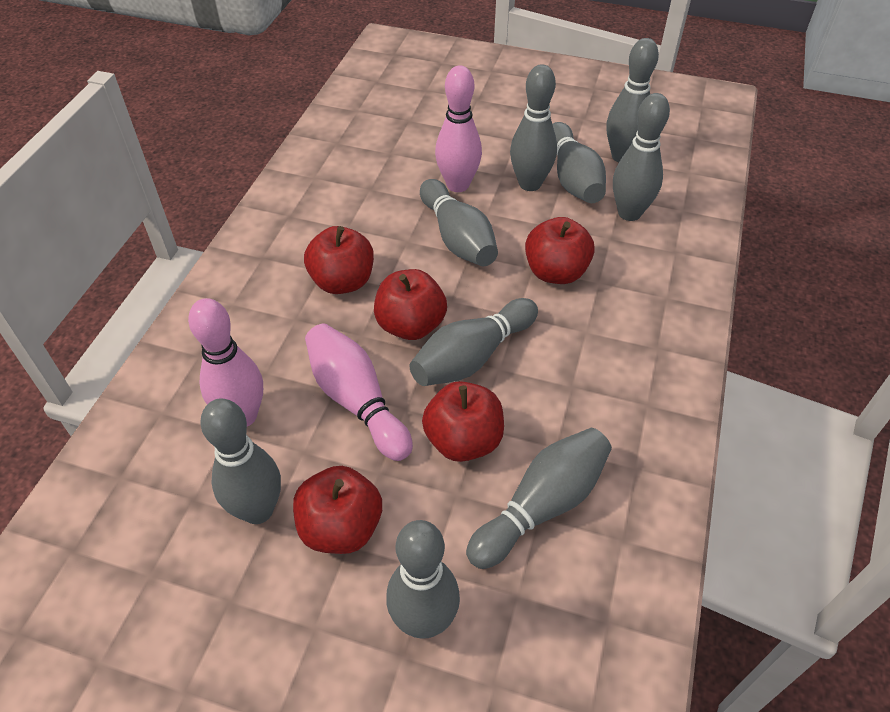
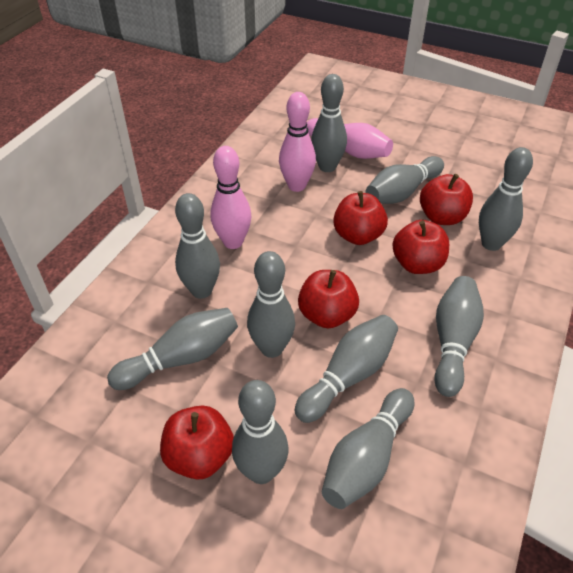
grey bowling pin: [200,398,281,524] [386,520,460,639] [409,298,538,386] [420,179,498,266] [466,428,612,569] [510,64,557,191] [553,122,606,203] [607,38,659,162] [613,93,670,221] = 9 -> [107,308,238,390] [175,193,220,299] [232,380,289,484] [247,251,295,358] [295,315,398,423] [311,74,347,172] [322,388,414,509] [366,156,444,204] [434,276,484,397] [479,147,533,251] = 10

